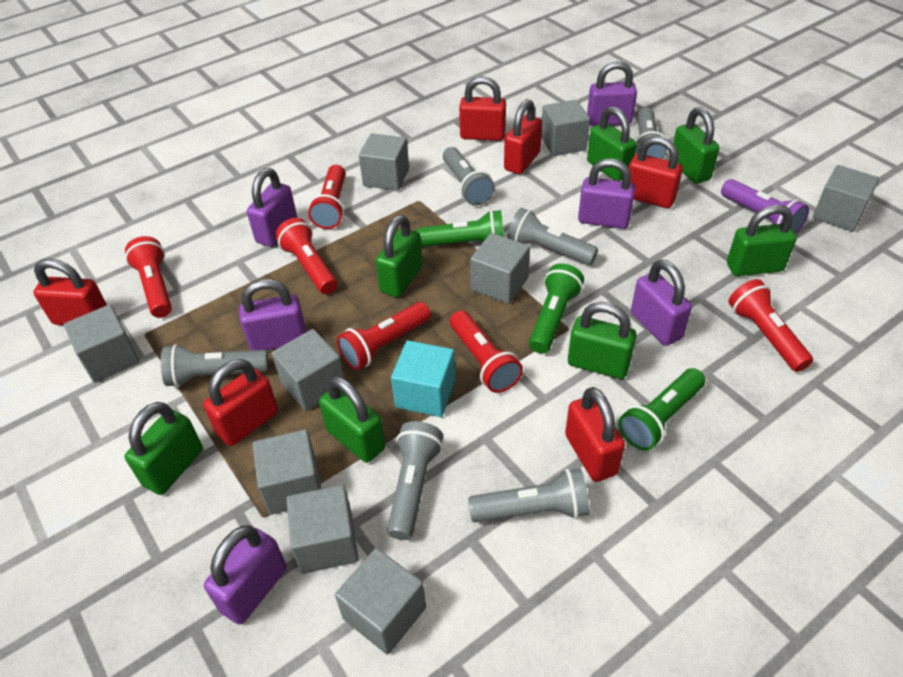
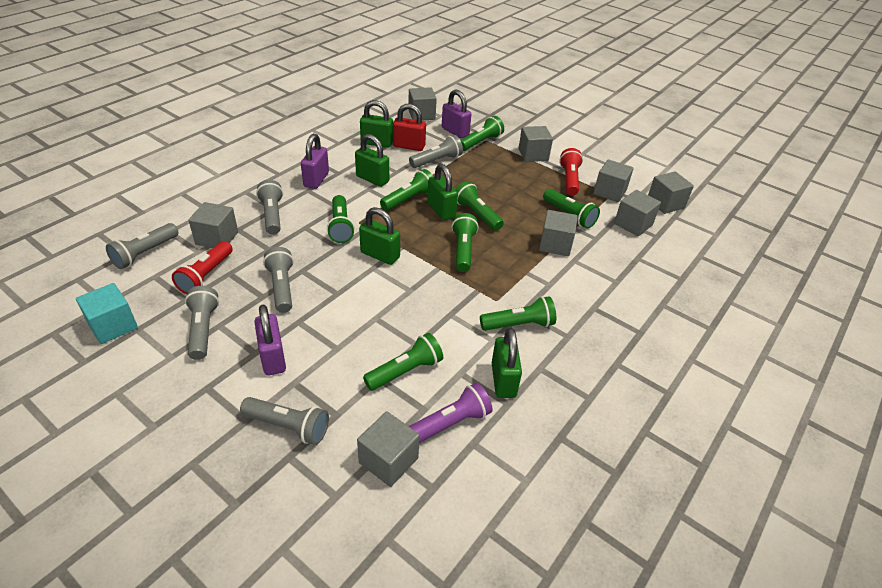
green flashlight: [417,210,504,247] [529,264,584,354] [618,368,705,451] = 3 -> [327,195,355,243] [363,333,443,391] [380,169,433,211] [452,213,479,272] [455,181,504,231] [461,116,504,151] [480,296,556,331] [543,189,600,229] = 8
green padlock: [125,402,203,495] [319,376,386,463] [376,215,423,297] [568,302,636,379] [587,106,637,181] [673,107,720,184] [727,205,797,276] = 7 -> [355,134,389,187] [359,207,400,265] [360,100,393,148] [427,164,458,220] [492,328,522,398] = 5
grey cube: [64,305,140,383] [253,429,321,515] [272,329,344,411] [287,485,359,574] [335,548,426,655] [359,133,409,191] [470,233,530,304] [541,100,590,156] [813,165,879,232] = 9 -> [188,202,238,248] [357,411,420,487] [408,87,437,121] [518,126,553,162] [539,210,578,256] [593,159,634,202] [614,190,661,236] [648,171,694,214] = 8
purple padlock: [204,525,287,625] [239,279,306,350] [247,168,297,247] [578,159,635,229] [587,61,637,126] [631,259,692,346] = 6 -> [254,304,286,375] [301,134,329,189] [442,89,471,139] = 3
red flashlight: [125,236,172,318] [275,218,337,294] [308,165,346,229] [337,302,431,370] [450,310,523,393] [729,279,813,372] = 6 -> [172,241,233,294] [559,148,583,195] = 2
red padlock: [33,258,107,325] [203,359,278,446] [459,76,506,141] [504,99,542,174] [565,387,625,482] [629,136,683,208] = 6 -> [393,104,426,151] = 1

